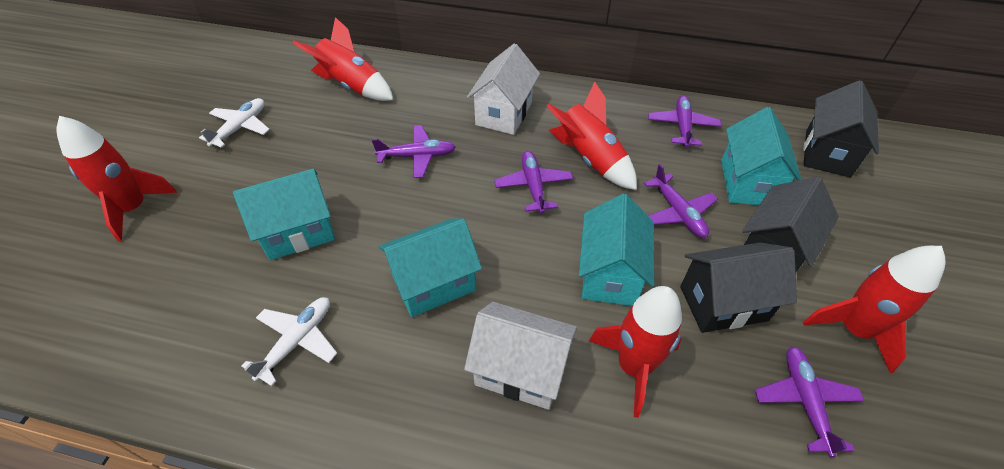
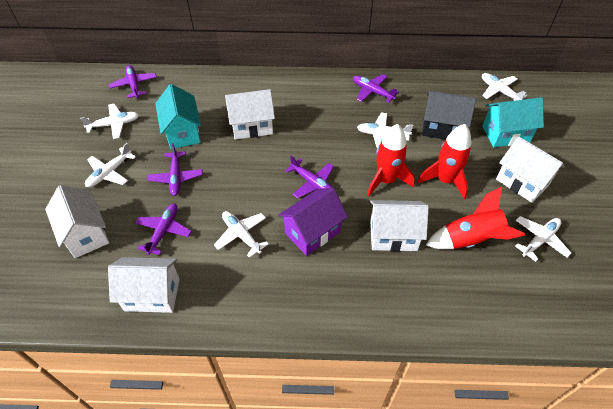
black house: [680,243,797,333] [742,177,839,272] [803,80,879,178] = 3 -> [422,91,476,140] = 1
purple house: none = 0 -> [279,188,348,256] = 1
red rocket: [56,116,177,242] [293,17,394,101] [547,82,637,190] [589,286,682,418] [803,246,945,374] = 5 -> [367,124,415,197] [418,124,471,199] [426,187,525,249] = 3
turquoise house: [233,169,335,260] [379,218,482,317] [579,194,654,306] [721,107,802,205] = 4 -> [155,84,201,149] [482,97,544,147] = 2
white house: [464,302,577,410] [467,43,540,135] = 2 -> [45,185,109,258] [108,257,180,313] [225,89,275,140] [370,200,429,252] [496,136,565,203] = 5
white plane: [199,98,270,148] [242,297,337,386] = 2 -> [80,104,139,139] [85,143,136,187] [214,211,269,258] [357,113,413,147] [482,73,527,101] [515,216,571,262] = 6

